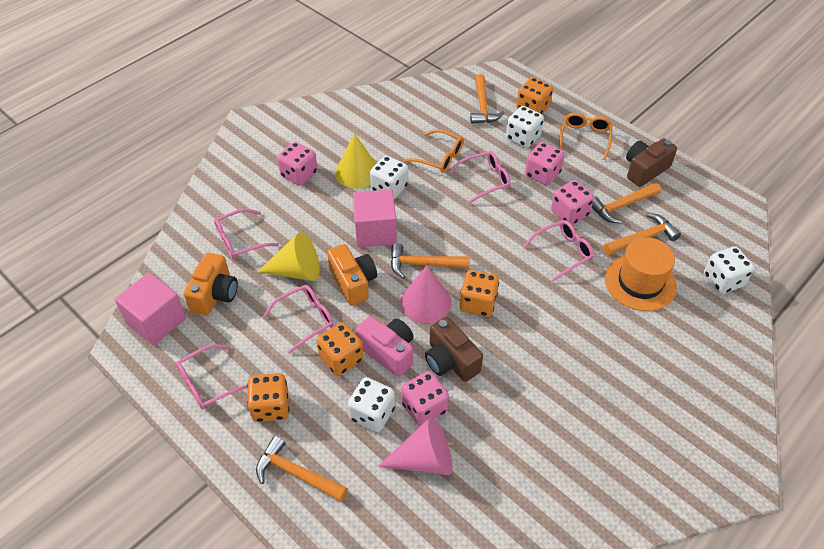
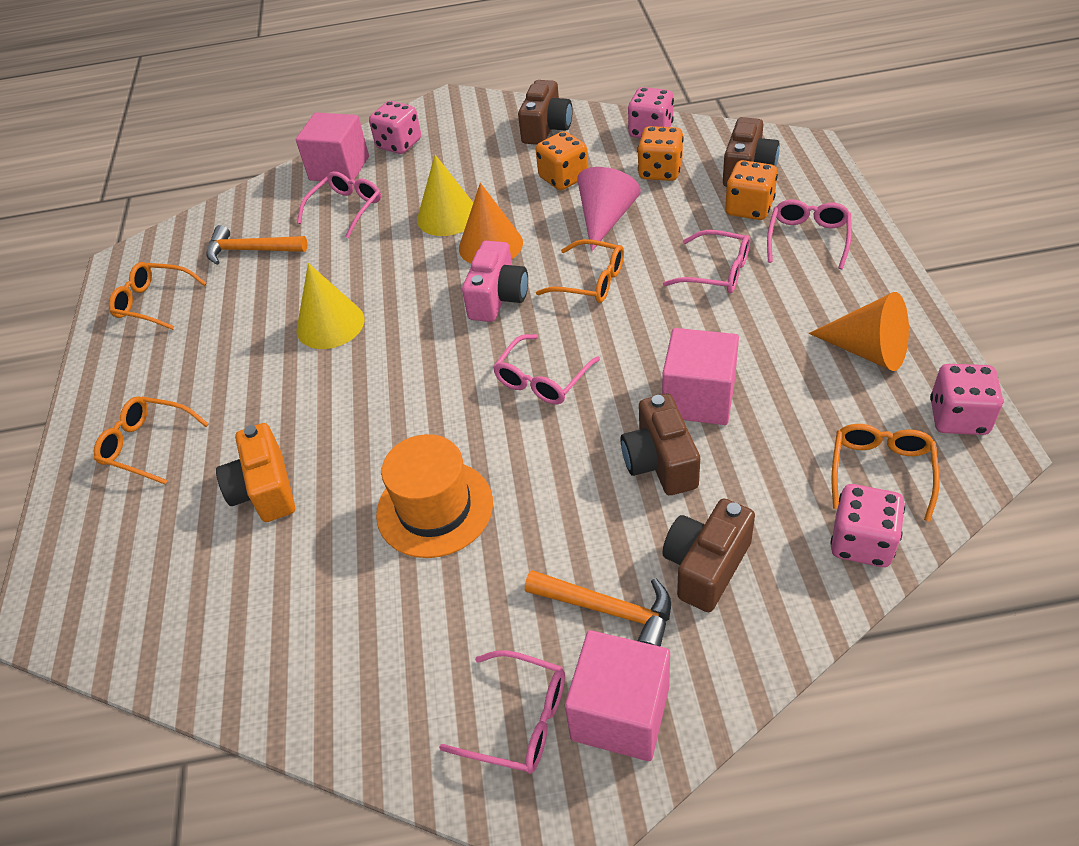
brown camera: [425,317,483,382] [626,138,677,187] = 2 -> [518,80,572,145] [621,394,700,495] [663,498,755,612] [723,117,779,187] = 4
orange camera: [184,253,238,315] [327,244,377,306] = 2 -> [216,423,295,522] = 1
orange cone: none = 0 -> [459,183,523,264] [809,292,909,371] = 2
orange dice: [247,373,289,422] [317,322,364,376] [460,270,499,317] [516,77,553,114] = 4 -> [536,131,588,190] [637,126,684,181] [725,160,778,220] = 3
orange glasses: [403,129,463,173] [559,113,612,160] = 2 -> [94,396,209,484] [109,262,207,330] [536,239,624,303] [832,424,940,522] = 4
orange hammer: [256,436,348,501] [391,243,470,279] [470,74,504,124] [592,182,661,224] [604,213,681,255] = 5 -> [206,225,308,265] [525,570,671,647] = 2
pink cone: [378,417,452,475] [400,266,451,323] = 2 -> [577,167,641,252] = 1
pink cube: [115,272,186,345] [353,189,397,247] = 2 -> [296,112,369,182] [565,630,670,761] [662,328,739,425] = 3
white dice: [348,377,395,432] [370,156,408,199] [506,106,544,148] [704,246,754,294] = 4 -> none = 0

